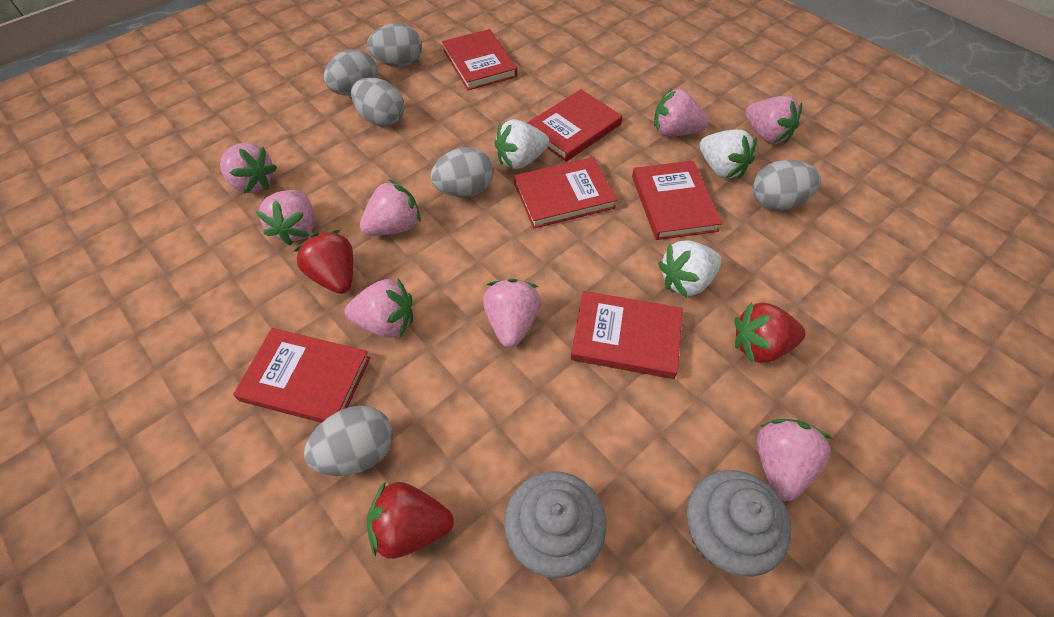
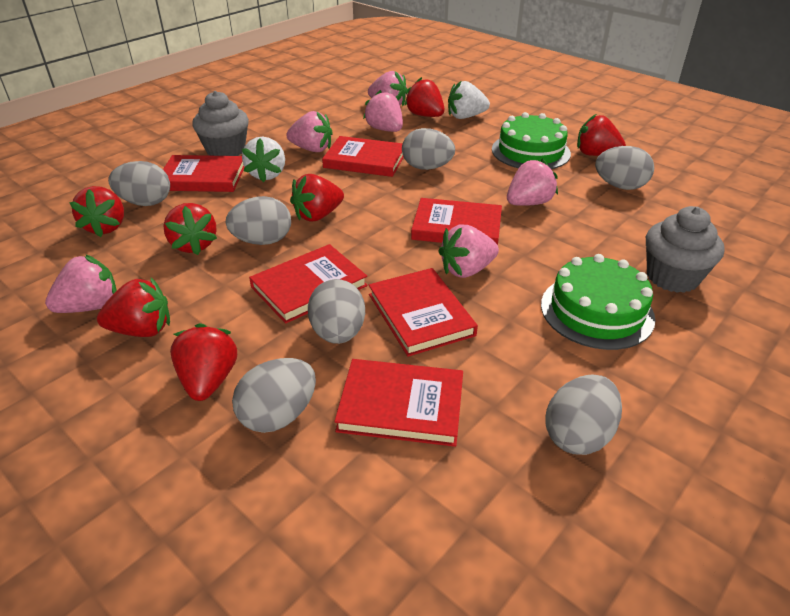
green cake: none = 0 -> [492,112,571,169] [541,254,655,350] = 2
grey egg: [304,405,393,476] [324,49,378,96] [351,77,404,127] [367,23,422,67] [430,147,494,197] [752,160,821,210] = 6 -> [108,161,170,206] [226,196,291,245] [232,358,316,433] [308,279,365,344] [402,128,455,170] [545,375,622,455] [595,146,654,190] = 7
pink strawberry: [220,143,277,194] [256,190,315,246] [345,279,413,338] [359,180,421,236] [483,279,541,348] [654,88,708,136] [745,96,802,144] [757,419,832,501] = 8 -> [45,254,117,313] [286,111,333,152] [363,90,403,132] [368,71,408,106] [439,225,499,278] [507,159,558,206] = 6
red strawberry: [294,230,353,294] [367,481,454,559] [735,302,805,363] = 3 -> [69,186,124,237] [97,278,170,337] [163,203,217,255] [170,323,237,401] [290,174,344,222] [404,77,445,117] [577,114,626,156] = 7
white strawberry: [495,119,549,169] [658,241,722,298] [699,129,757,178] = 3 -> [242,137,285,182] [448,81,490,119] = 2

